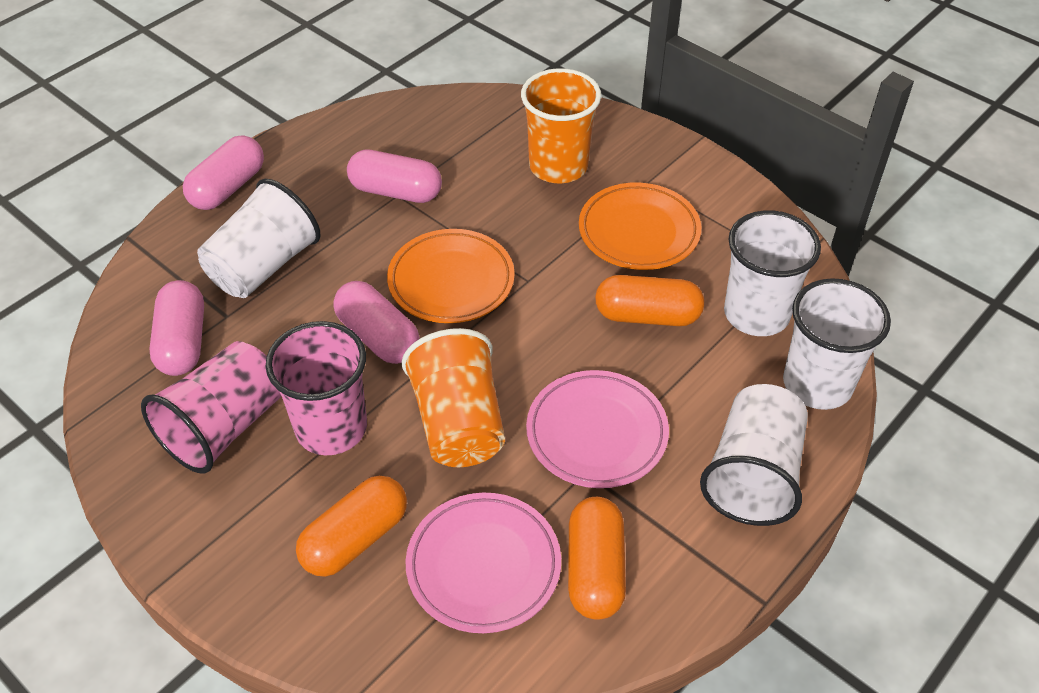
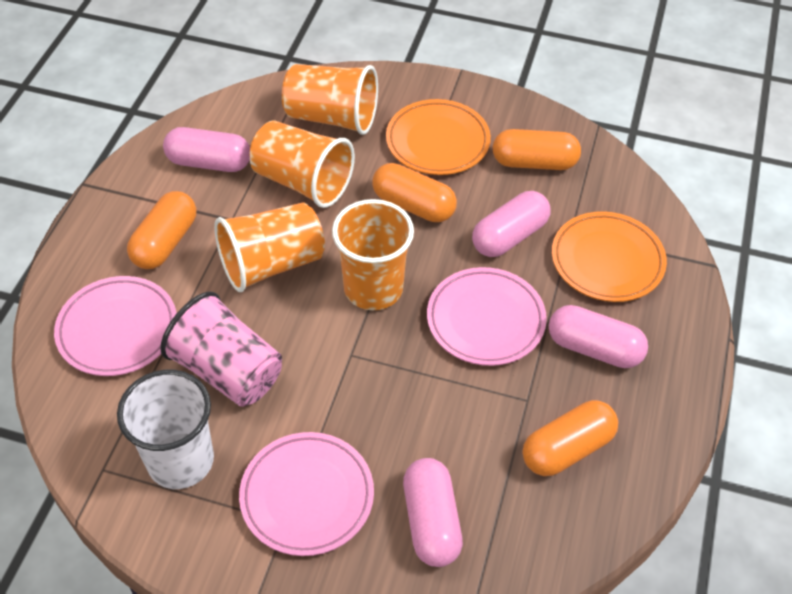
orange capsule: [296,476,407,577] [568,497,626,620] [595,275,704,326] = 3 -> [127,191,196,269] [372,163,457,222] [493,129,581,170] [523,400,618,476] = 4
orange cup: [402,328,505,467] [521,68,601,183] = 2 -> [214,202,325,292] [250,121,355,208] [282,64,378,135] [332,199,414,310] = 4
pink cup: [141,341,281,473] [265,321,367,455] = 2 -> [160,292,282,407] = 1
pink plate: [405,493,561,633] [526,370,669,488] = 2 -> [54,276,177,376] [239,432,374,556] [427,267,547,366] = 3
white cup: [197,179,321,298] [700,384,808,526] [724,210,821,336] [783,278,891,410] = 4 -> [117,370,214,489] = 1

